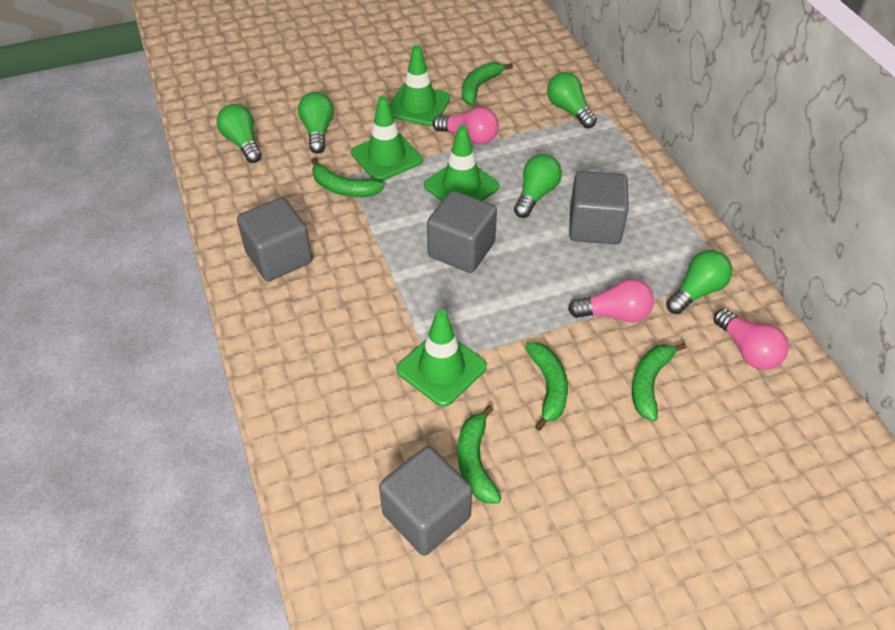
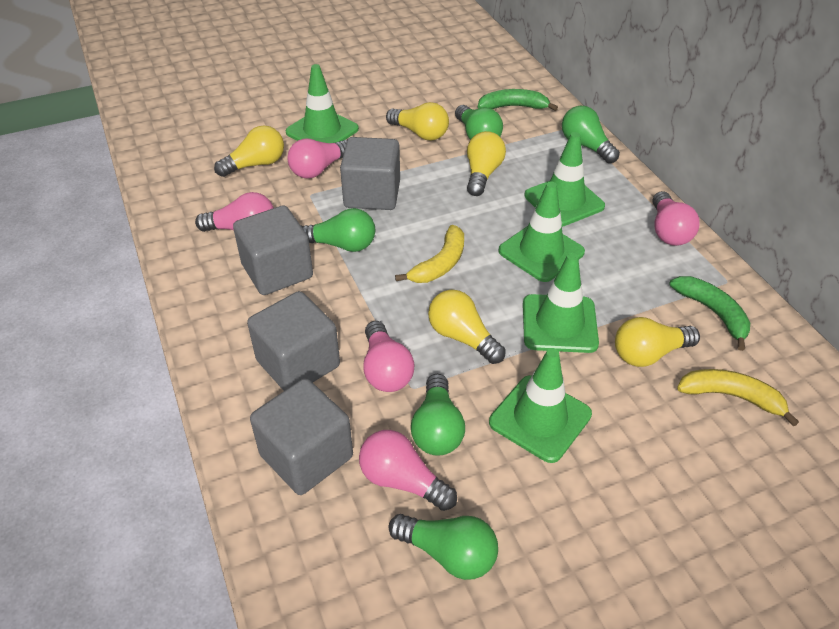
green banana: [311,158,385,197] [457,405,501,503] [462,62,513,105] [525,342,568,431] [632,343,686,422] = 5 -> [478,89,558,111] [669,276,750,351] = 2
green traffic cone: [351,96,422,181] [389,45,450,126] [397,309,487,407] [424,125,499,201] = 4 -> [286,64,359,143] [489,348,592,463] [498,181,585,282] [523,253,599,353] [525,132,605,227] = 5
pink light bulb: [433,107,499,144] [568,279,654,322] [714,308,788,370] = 3 -> [195,192,274,232] [287,138,347,179] [359,430,457,511] [363,321,415,392] [653,191,700,246] = 5
yellow banana: none = 0 -> [395,225,464,283] [677,369,799,427] = 2
yellow light bulb: none = 0 -> [214,125,284,177] [386,102,449,141] [428,290,506,364] [467,131,506,196] [615,317,700,367] = 5

